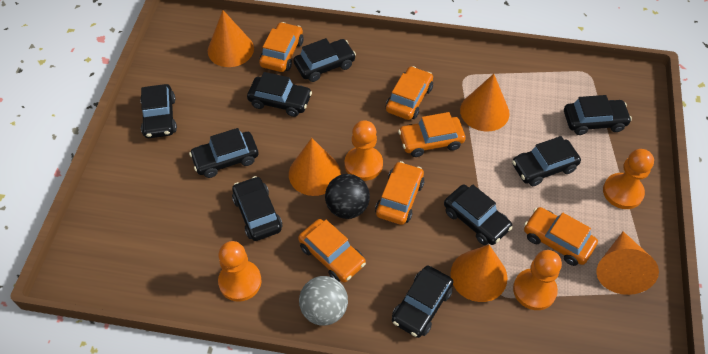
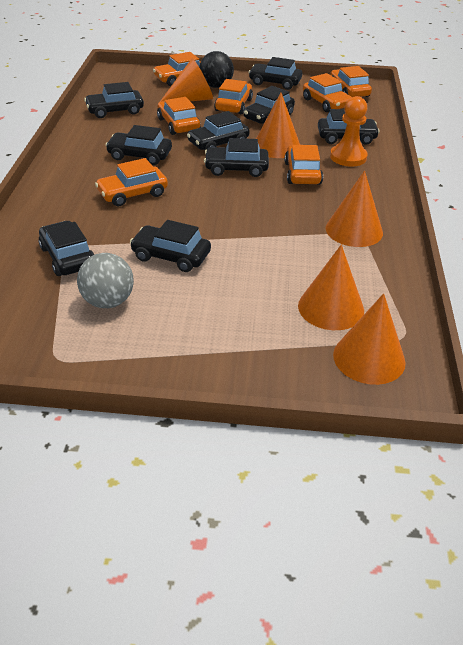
orange car: [259,22,304,72] [298,219,366,282] [375,161,424,225] [386,66,433,120] [398,112,466,157] [524,207,598,266] = 6 -> [95,158,168,206] [153,52,201,86] [157,97,201,135] [214,79,253,114] [285,145,323,185] [303,73,352,112] [330,66,372,97] = 7
orange pawn: [218,241,261,302] [345,120,383,181] [513,250,562,310] [603,149,654,209] = 4 -> [330,96,368,167] = 1

